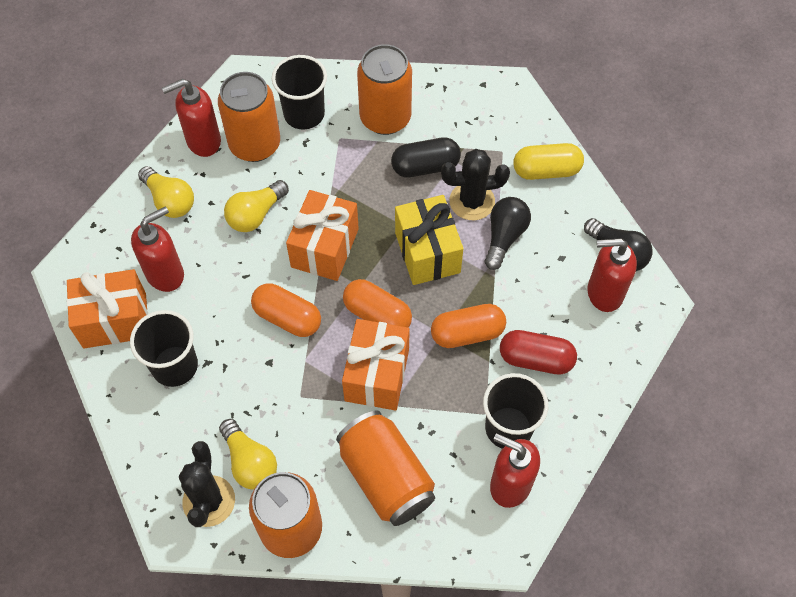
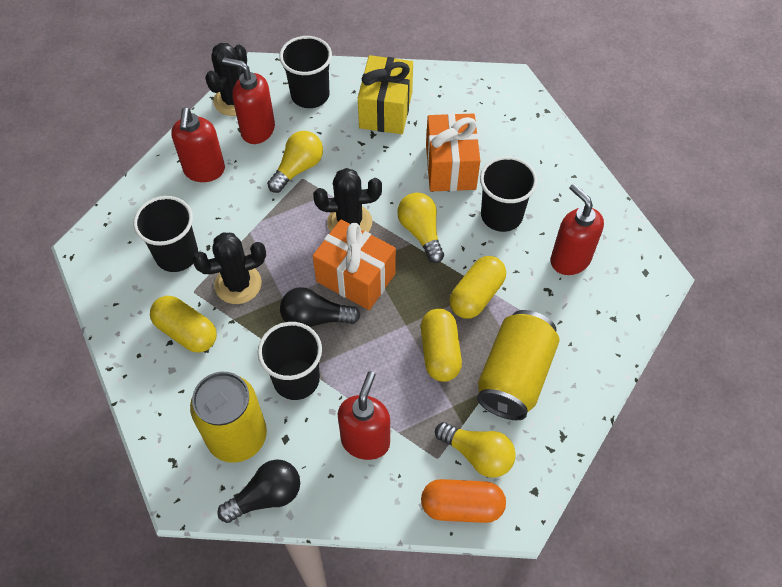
black cactus: [179,441,235,527] [441,149,510,220] = 2 -> [192,232,266,304] [205,43,247,116] [313,168,382,232] = 3
black capsule: [391,137,461,178] = 1 -> none = 0
black cup: [130,310,198,387] [272,55,327,129] [483,373,548,449] = 3 -> [133,196,198,272] [258,322,322,400] [279,36,332,108] [480,156,538,232] = 4
orange can: [218,72,280,162] [249,472,322,558] [336,410,435,526] [357,44,412,135] = 4 -> none = 0
orange capsule: [251,283,321,337] [343,279,412,328] [431,304,506,348] = 3 -> [421,479,506,523] = 1
orange gift: [67,269,148,348] [286,190,359,281] [342,319,410,410] = 3 -> [313,219,396,310] [426,113,480,191] = 2
red capsule: [500,330,577,375] = 1 -> none = 0
yellow can: none = 0 -> [190,372,267,463] [477,310,560,420] = 2
yellow capsule: [513,143,584,180] = 1 -> [150,296,217,353] [421,309,462,382] [450,256,506,319] = 3

